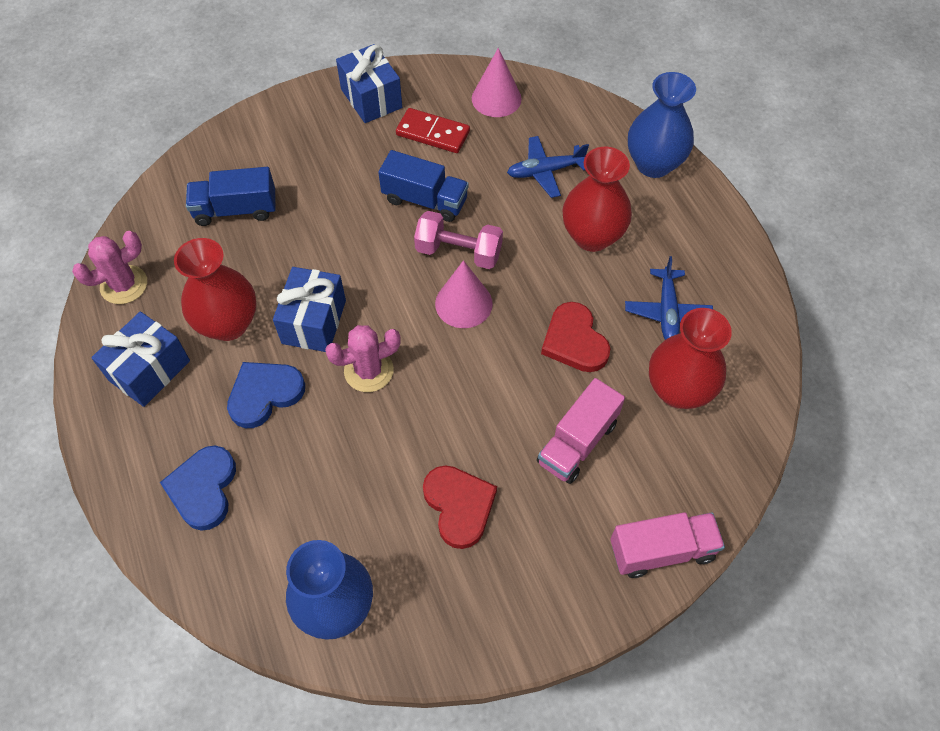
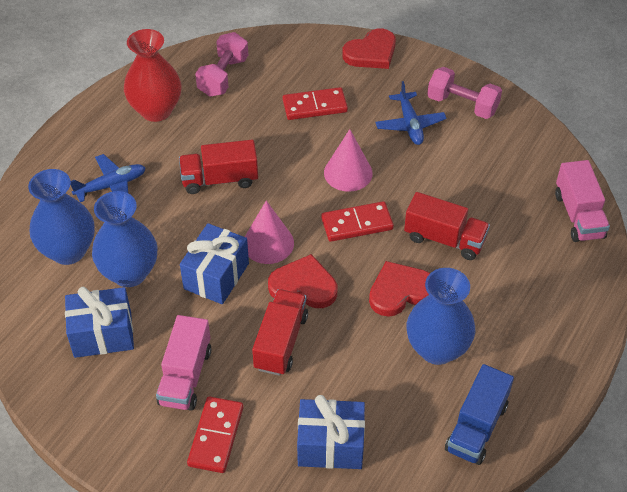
blue heart: [160,446,236,531] [227,362,305,428] = 2 -> none = 0
blue truck: [186,167,276,226] [378,150,469,222] = 2 -> [445,364,514,465] = 1
blue vase: [286,540,373,640] [628,72,696,178] = 2 -> [28,169,95,265] [92,191,158,287] [407,268,475,365] = 3
pink cactus: [72,231,147,304] [325,325,401,392] = 2 -> none = 0
pink dumbbell: [414,211,503,269] = 1 -> [195,32,248,97] [427,67,502,119] = 2
red domino: [396,108,470,153] = 1 -> [187,396,243,473] [283,87,348,120] [321,201,394,242] = 3
red heart: [423,465,497,549] [541,302,611,372] = 2 -> [268,254,337,308] [342,28,396,69] [369,261,430,317] = 3
red truck: none = 0 -> [179,140,258,194] [252,289,308,376] [404,192,490,260] = 3
red vase: [174,238,257,341] [562,147,632,252] [649,308,732,409] = 3 -> [124,29,182,122] = 1

